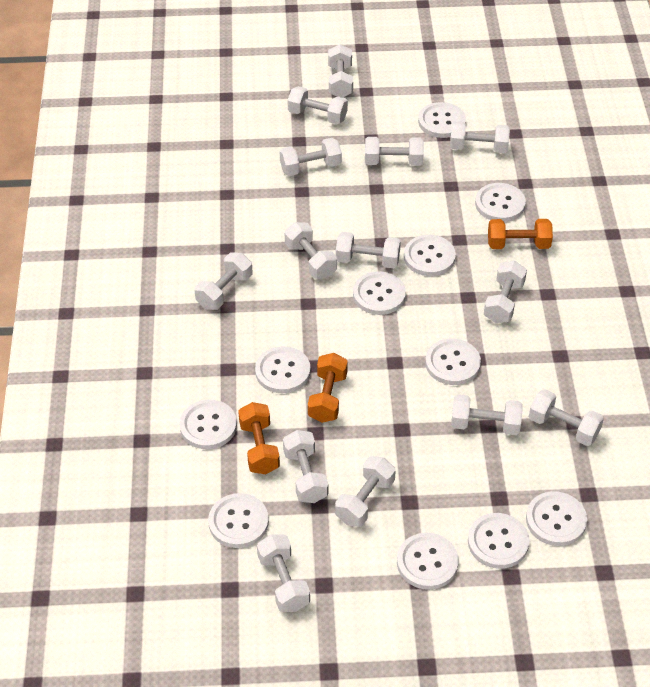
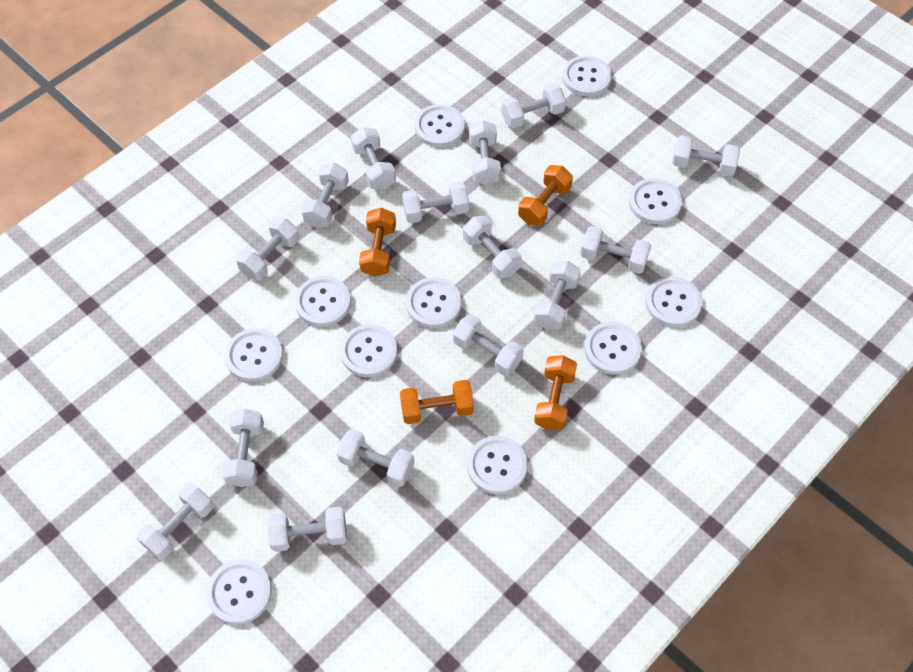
orange dumbbell: [238,402,280,474] [308,353,348,423] [488,219,553,249] = 3 -> [359,208,396,277] [400,380,474,424] [518,165,573,226] [534,355,577,430] = 4
white dumbbell: [195,253,253,310] [257,534,310,612] [280,138,342,176] [283,430,328,503] [285,222,337,279] [288,86,348,124] [328,44,353,97] [335,456,396,527] [336,232,401,268] [365,137,424,166] [450,121,510,153] [451,394,523,435] [484,261,527,323] [529,389,604,446] = 14 -> [136,483,214,560] [222,409,264,487] [236,217,299,281] [268,507,347,552] [301,163,349,228] [337,429,415,487] [351,127,396,190] [402,181,469,223] [453,314,524,376] [463,215,521,279] [469,120,501,185] [501,84,566,129] [533,261,581,330] [580,226,651,274] [672,135,740,177] = 15

